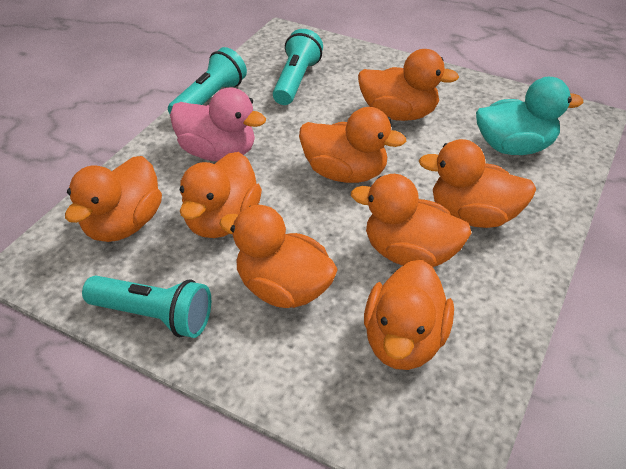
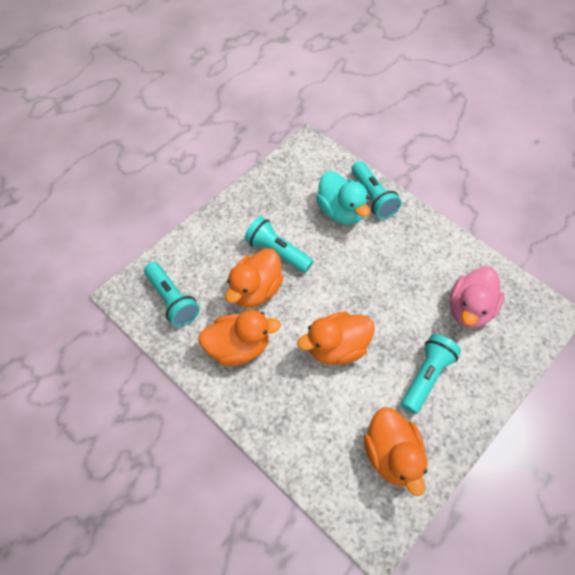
orange duck: [65,156,162,242] [180,152,262,238] [219,205,338,308] [299,107,406,183] [351,174,471,267] [358,49,459,121] [364,260,454,370] [419,139,536,228] = 8 -> [198,310,281,366] [225,248,284,308] [297,312,375,365] [364,407,427,496] = 4
turquoise flashlight: [82,276,211,338] [168,47,247,114] [273,29,323,105] = 3 -> [144,262,200,327] [244,216,313,273] [351,161,401,219] [401,334,461,414] = 4

